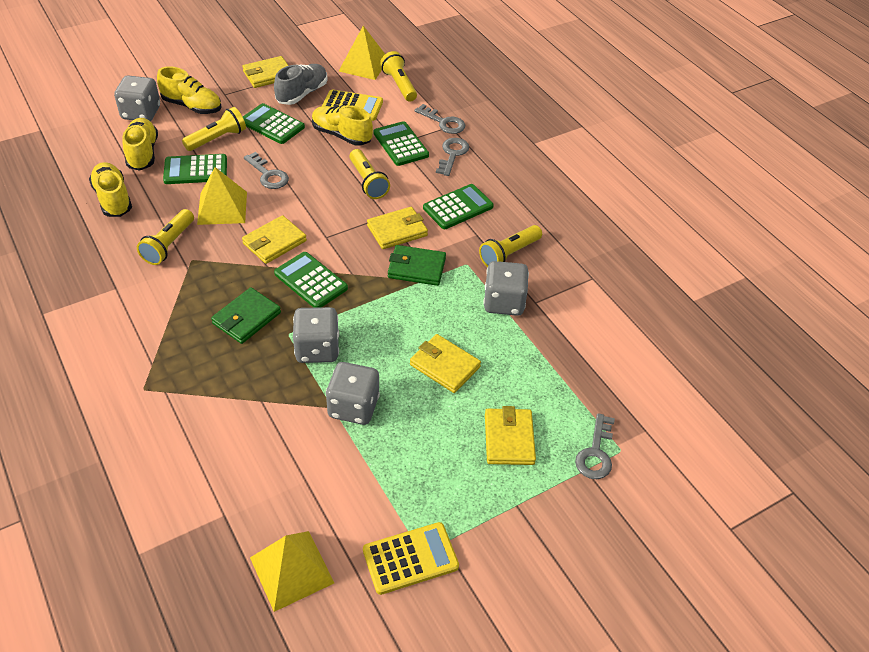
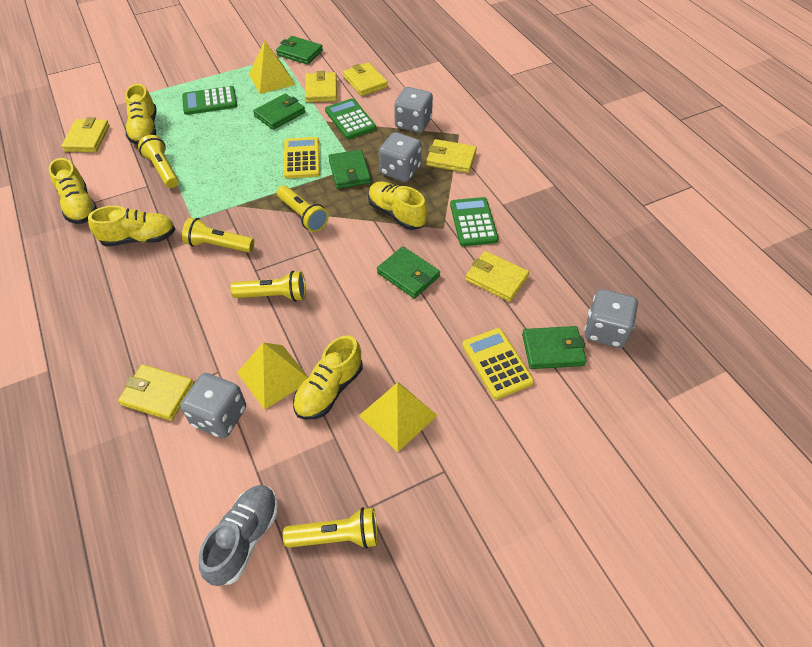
green calculator: [163,154,227,184] [243,103,305,144] [274,252,348,308] [374,121,429,166] [423,184,494,229] = 5 -> [182,86,237,115] [325,98,376,139] [450,197,498,246] = 3
green wallet: [211,287,281,344] [388,245,446,286] = 2 -> [253,94,305,130] [276,36,323,65] [328,150,371,189] [377,246,440,298] [522,326,587,369] = 5
grey key: [244,152,289,189] [415,104,465,134] [436,138,469,176] [575,413,615,479] = 4 -> none = 0
yellow shoe: [89,162,132,217] [122,118,158,171] [157,66,221,114] [312,105,373,146] = 4 -> [49,158,97,224] [88,206,175,247] [125,84,157,145] [293,336,363,420] [368,181,427,230] = 5
yellow wallet: [242,56,289,88] [242,215,307,264] [367,207,428,249] [410,334,481,393] [485,406,536,465] = 5 -> [61,117,110,152] [118,365,194,421] [305,71,337,102] [343,63,388,96] [426,139,477,173] [465,251,529,302] = 6

